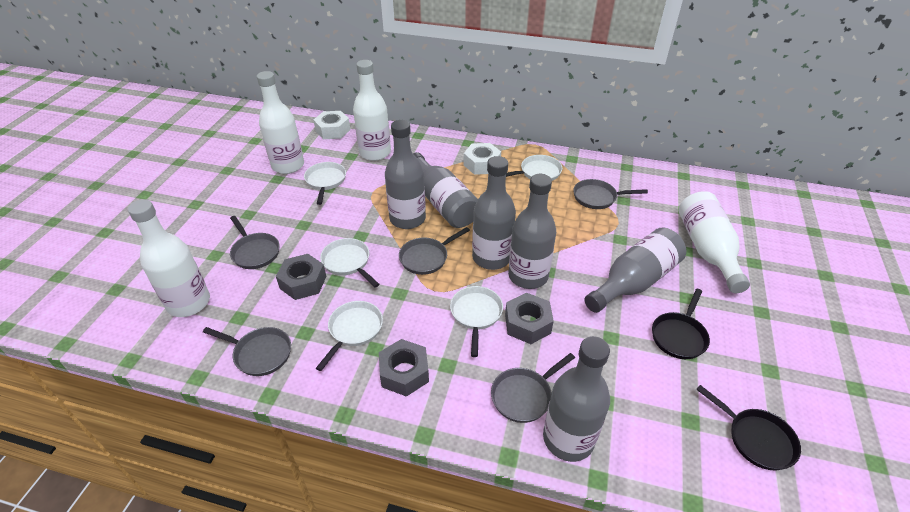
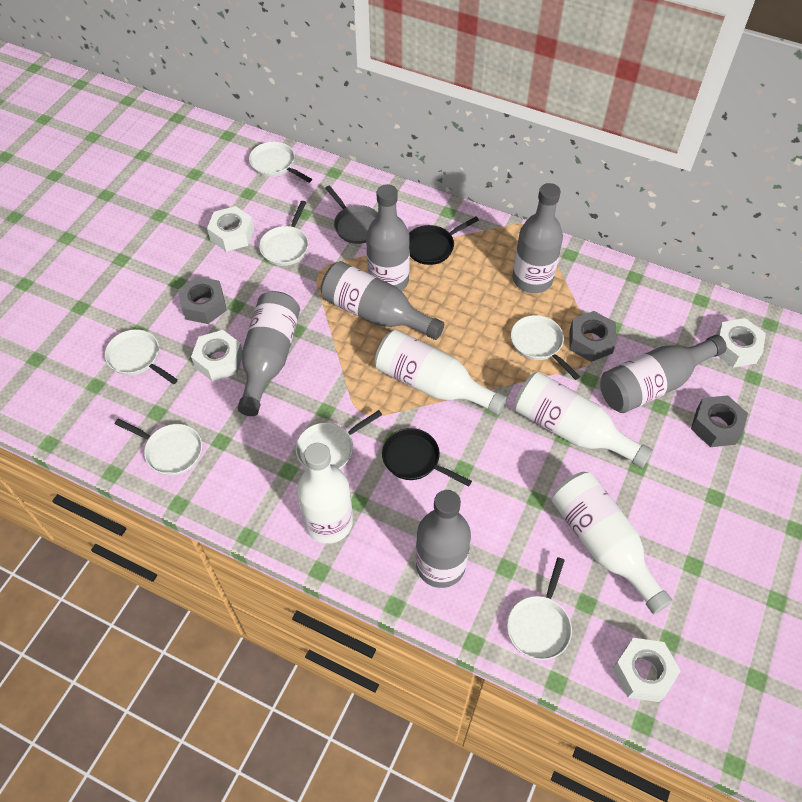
grey pan: [203,327,291,376] [230,216,280,269] [399,227,470,275] [491,353,575,423] [573,179,648,209] = 5 -> [325,185,378,244] = 1
white nut: [313,111,350,139] [464,143,501,175] = 2 -> [191,330,242,381] [207,206,254,251] [612,638,680,702] [716,318,766,368] = 4
white pan: [304,162,346,205] [316,301,383,371] [320,238,380,287] [450,286,503,357] [506,155,562,181] = 5 -> [105,329,178,384] [115,419,202,476] [249,141,312,183] [259,201,309,266] [296,410,382,470] [507,557,572,660] [511,315,580,380] = 7

